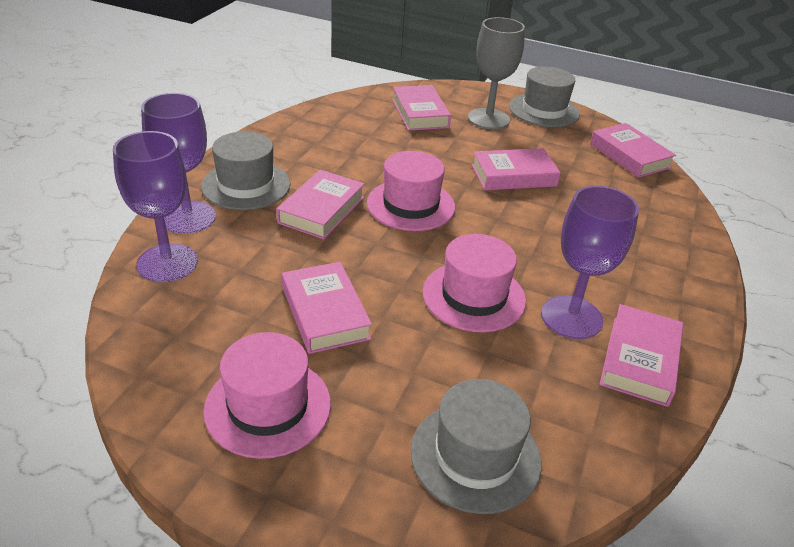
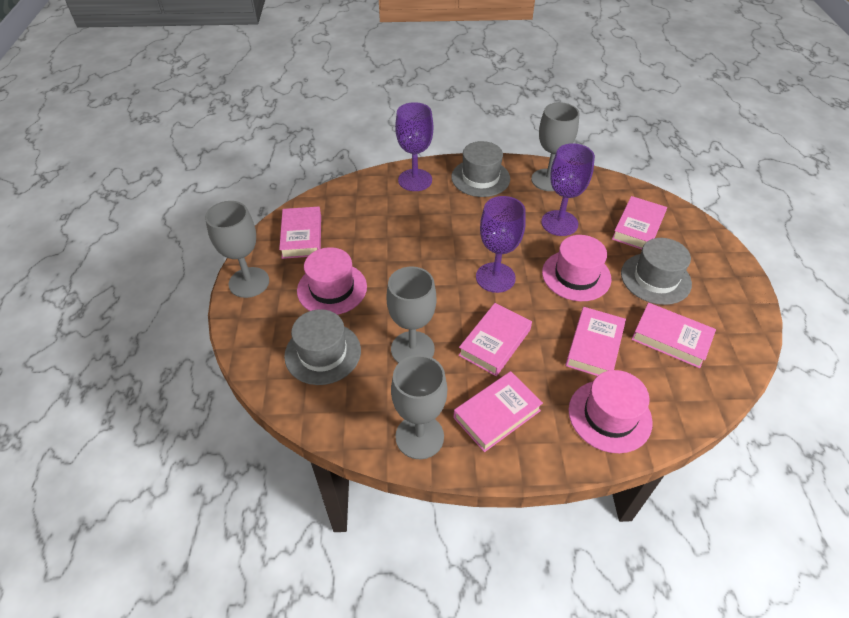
grey goblet: [468,17,525,129] = 1 -> [205,201,269,298] [387,267,436,363] [391,355,447,459] [531,102,580,191] = 4

